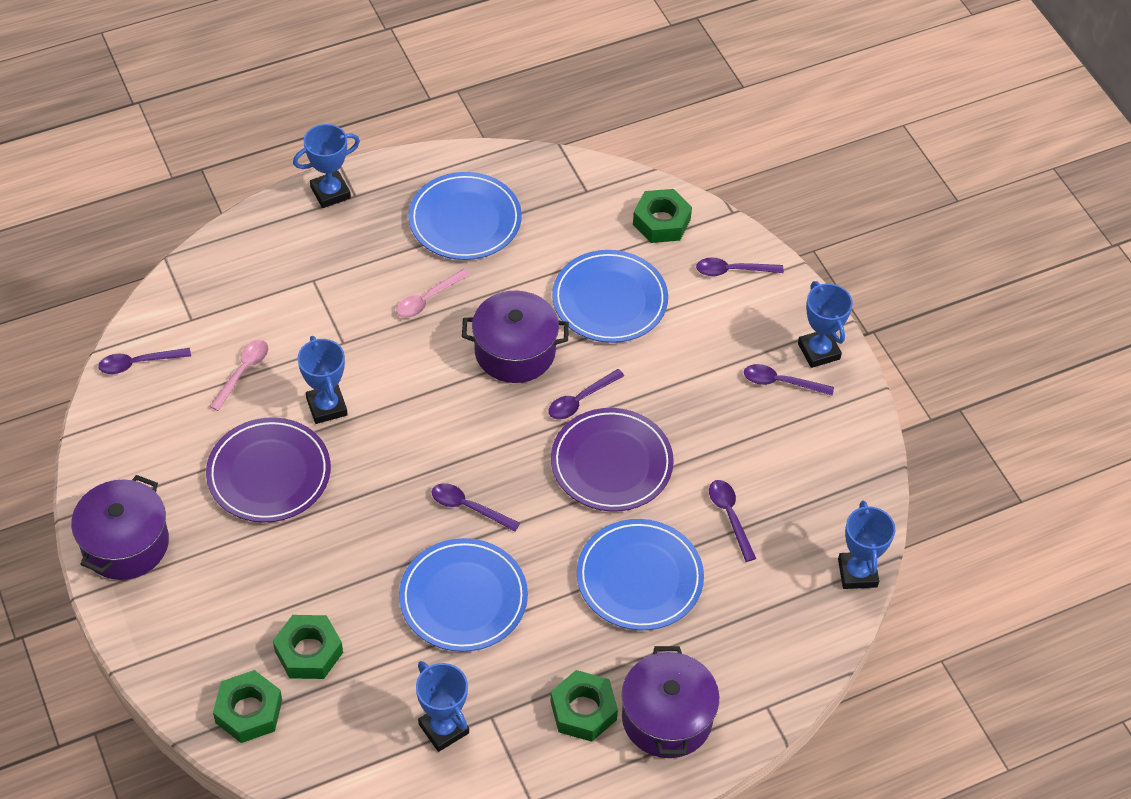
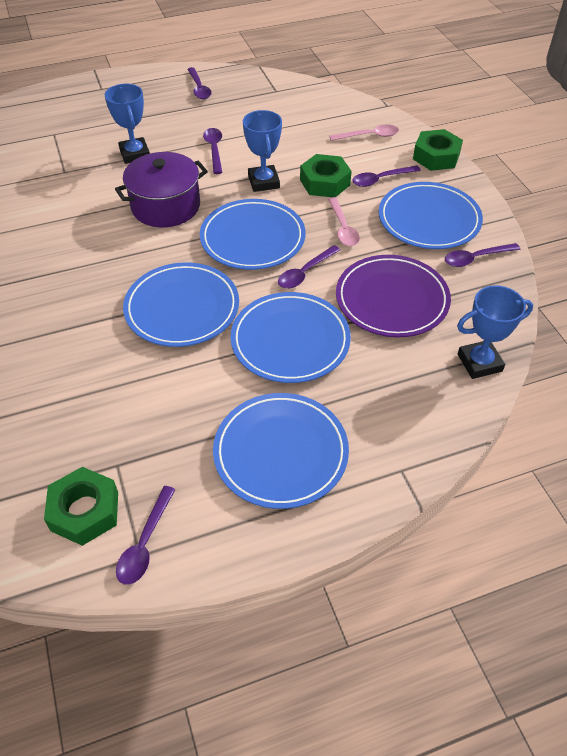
blue plate: [399,538,528,652] [408,172,522,260] [552,250,668,343] [577,519,704,630] = 4 -> [123,262,239,347] [200,199,306,270] [213,393,349,509] [230,292,351,383] [379,182,483,249] = 5
blue trophy: [293,124,360,208] [298,336,348,424] [416,661,469,752] [798,281,853,368] [838,500,895,589] = 5 -> [105,84,150,164] [243,110,282,192] [457,285,533,379] = 3
green nut: [213,670,282,743] [273,615,343,679] [550,670,618,742] [633,189,692,243] = 4 -> [44,467,118,546] [300,154,352,197] [413,129,463,171] = 3
purple plate: [206,417,331,523] [551,408,674,512] = 2 -> [336,255,451,337] = 1
purple pot: [71,475,169,580] [462,291,569,383] [621,646,719,758] = 3 -> [115,152,208,227] = 1

